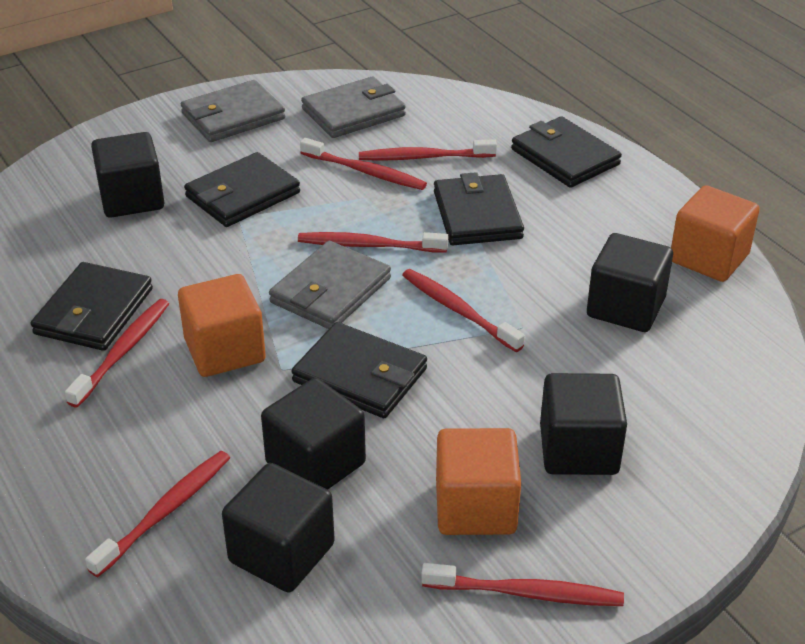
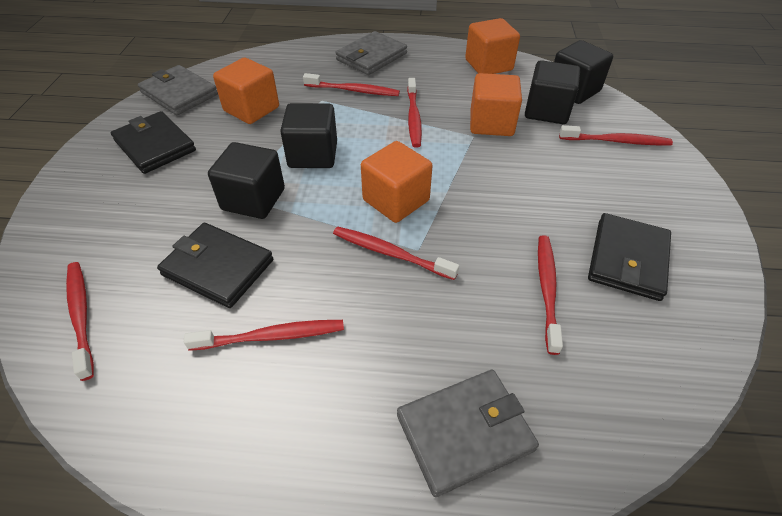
black cube: [91,132,164,218] [222,463,335,593] [261,378,366,490] [540,373,627,475] [587,233,673,332] = 5 -> [208,142,285,219] [280,103,337,168] [525,60,580,124] [554,40,613,104] = 4
black wallet: [31,262,153,351] [184,152,300,227] [291,322,427,418] [434,172,524,245] [511,116,622,188] = 5 -> [111,111,196,174] [157,223,273,308] [588,213,671,301] = 3
orange cube: [178,274,266,377] [436,428,521,535] [671,185,760,282] = 3 -> [213,58,279,124] [361,141,433,223] [465,18,520,74] [470,73,522,136] = 4

